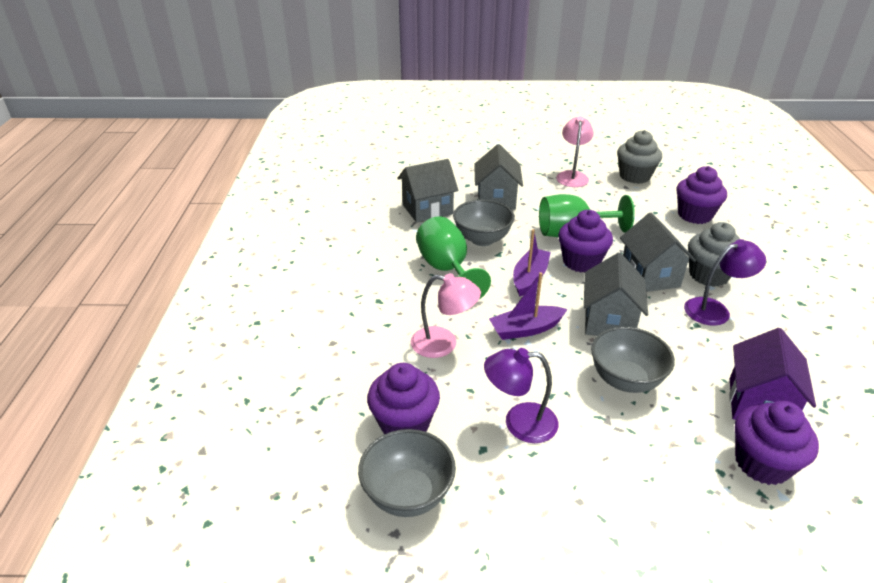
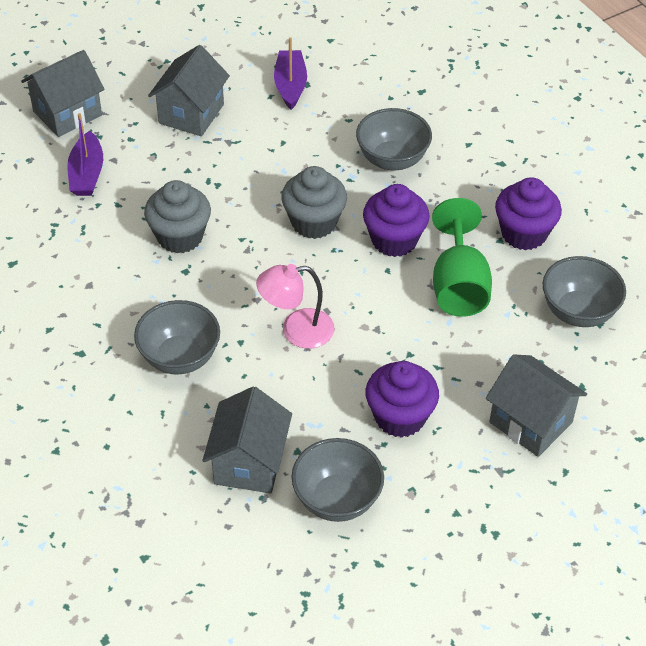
green goblet: [416,216,491,299] [539,194,635,237] = 2 -> [432,198,492,317] = 1
grey bowl: [358,429,456,517] [453,200,515,246] [591,327,675,393] = 3 -> [134,300,220,375] [292,438,384,522] [356,108,432,171] [543,256,626,327] = 4
pink lamp: [411,273,481,358] [556,116,594,187] = 2 -> [256,264,334,349] = 1
purple cupcake: [367,363,440,434] [558,210,613,273] [676,166,727,224] [735,401,819,485] = 4 -> [363,184,430,257] [366,361,439,438] [495,177,562,250] = 3
purple house: [729,328,816,420] = 1 -> none = 0
purple lamp: [484,348,559,443] [684,239,766,326] = 2 -> none = 0

